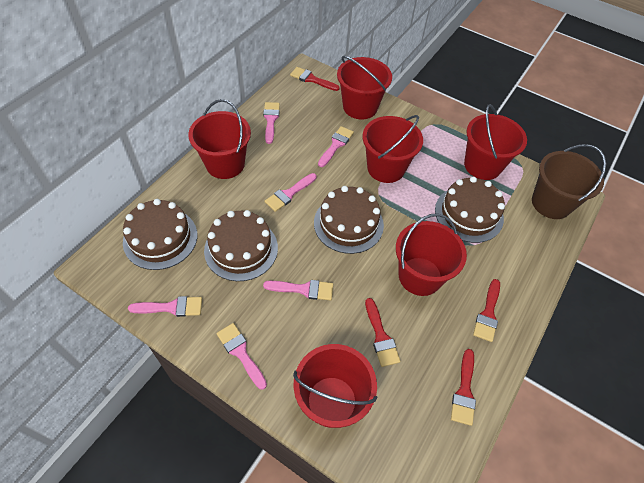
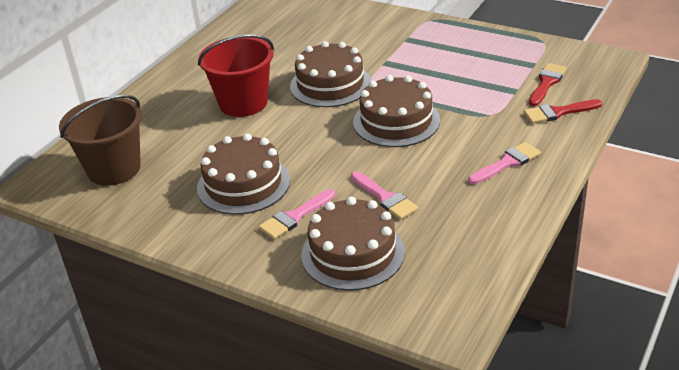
pink brush: [128,296,202,317] [216,323,267,390] [263,102,280,144] [263,280,333,301] [265,173,317,212] [318,126,354,167] = 6 -> [259,189,335,239] [351,171,418,220] [468,142,541,184] = 3
red brush: [290,67,340,91] [365,298,401,367] [451,349,476,426] [473,279,500,342] = 4 -> [524,99,603,124] [529,63,567,106] = 2
red bucket: [188,99,251,179] [293,344,377,428] [337,56,392,119] [363,115,423,183] [396,213,467,296] [464,104,527,180] = 6 -> [198,35,274,117] = 1

